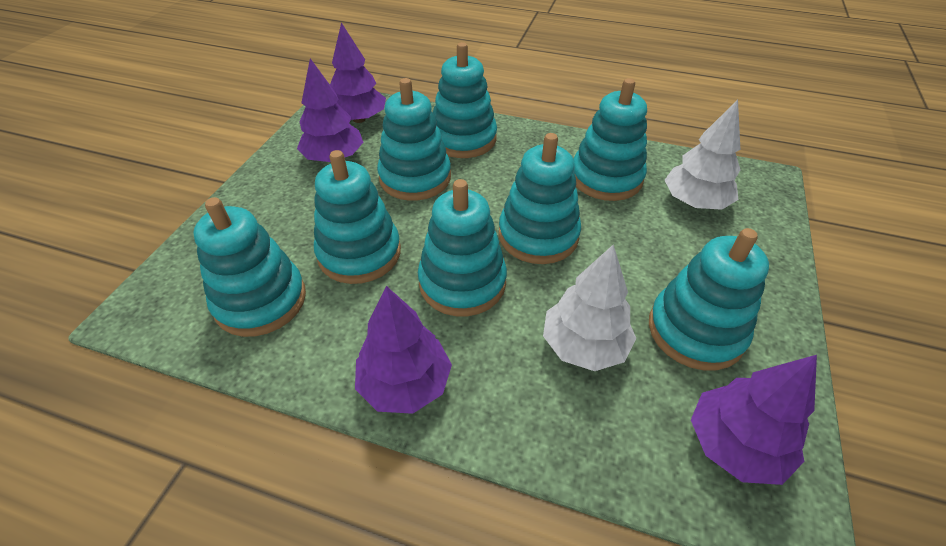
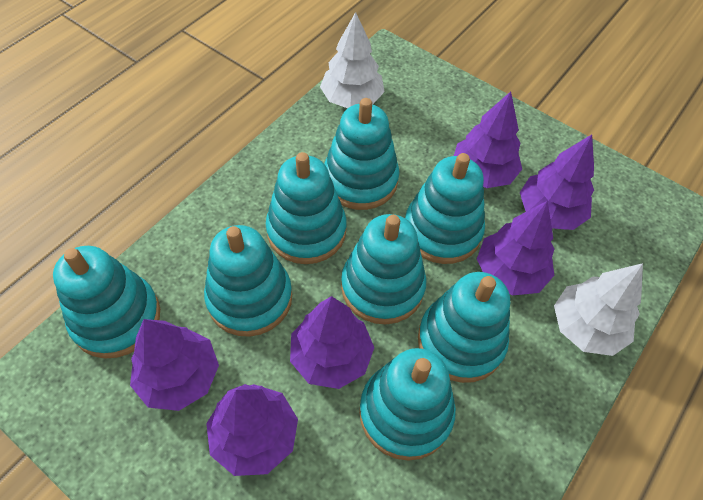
purple tree: [297,58,363,162] [330,23,386,123] [355,286,452,414] [691,355,817,485] = 4 -> [130,319,219,411] [206,384,298,476] [290,296,374,389] [454,92,522,188] [477,201,554,295] [520,135,594,230] = 6

